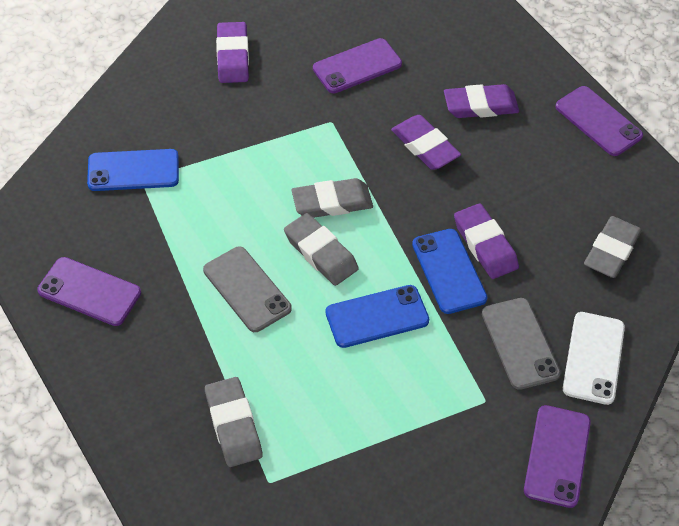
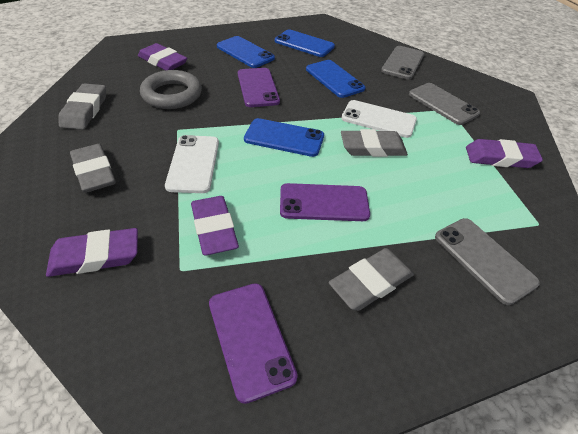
blue phone: [87,149,179,191] [325,285,429,348] [412,229,487,314] = 3 -> [217,36,275,68] [244,118,324,157] [275,29,335,57] [306,60,366,98] = 4
grey phone: [203,246,292,332] [482,298,561,390] = 2 -> [381,46,424,79] [409,83,480,125] [435,218,540,305] = 3
grey ring: none = 0 -> [140,70,202,109] = 1
purple phone: [37,257,141,326] [313,38,402,93] [524,405,591,508] [555,86,643,156] = 4 -> [209,283,298,404] [238,68,280,107] [280,183,370,221] = 3
white phone: [563,312,625,405] = 1 -> [165,135,219,193] [341,100,417,138] = 2

